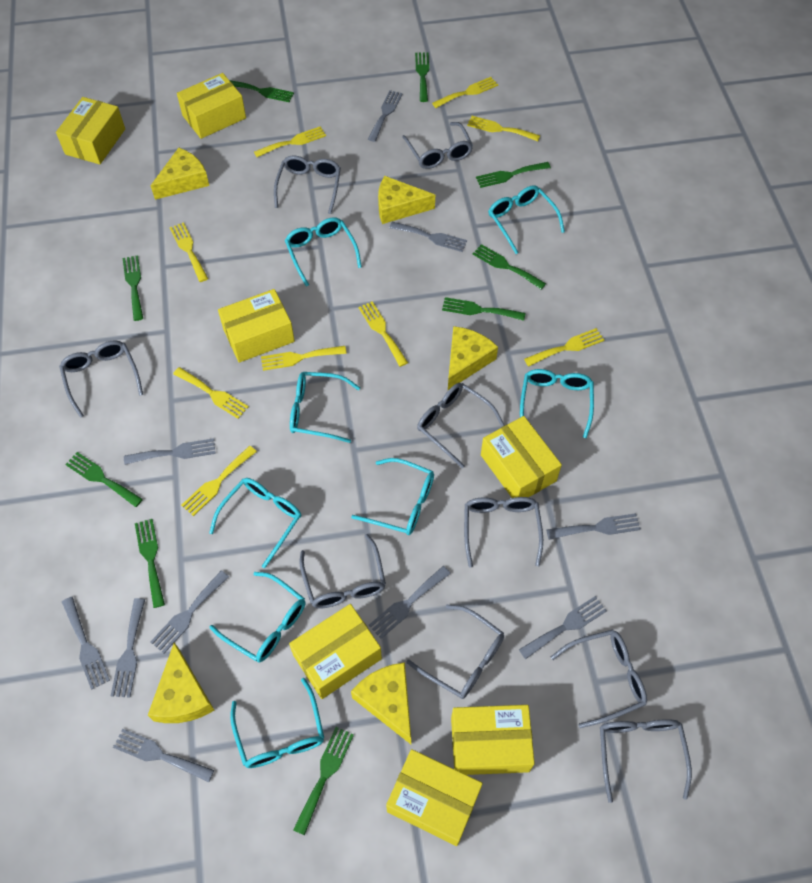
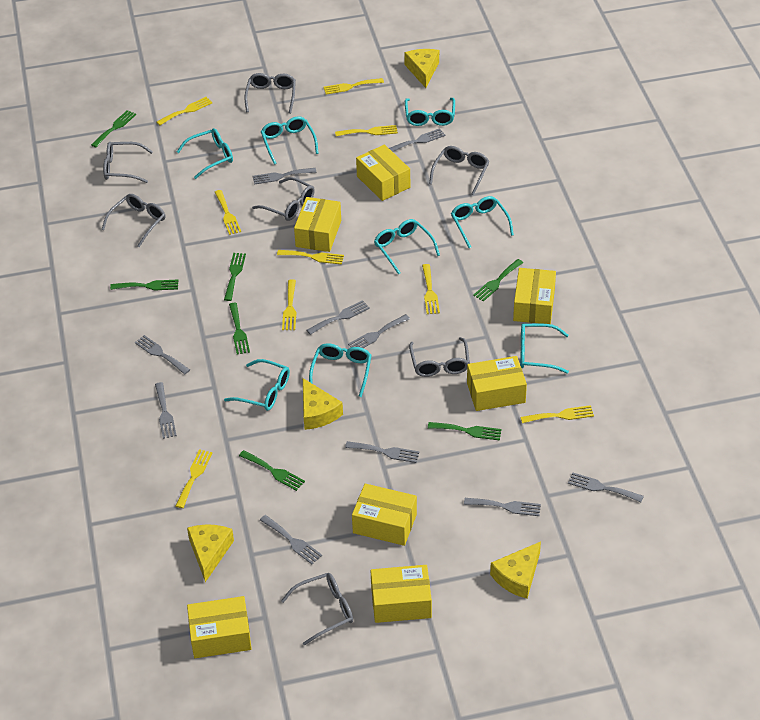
green fork: [65,452,143,507] [123,255,143,321] [135,519,165,608] [229,80,294,102] [293,727,354,836] [415,52,429,102] [442,297,526,321] [473,244,546,289] [476,162,551,188] = 9 -> [91,110,136,147] [110,279,178,291] [224,253,246,301] [229,303,250,355] [239,450,305,491] [428,422,502,441] [473,259,523,301] = 7
grey glasses: [59,340,143,418] [274,156,341,214] [299,534,386,609] [402,122,473,169] [406,605,504,699] [417,383,505,468] [464,497,543,568] [551,629,647,728] [600,719,692,803] = 9 -> [102,194,166,247] [103,142,153,183] [245,73,296,113] [252,177,315,221] [281,573,353,646] [409,337,470,377] [429,146,490,195] = 7
yellow cheese: [148,642,214,723] [150,148,209,200] [351,662,411,744] [378,176,435,224] [448,326,498,390] = 5 -> [187,524,234,582] [303,378,343,430] [404,49,439,88] [490,542,541,599] = 4

